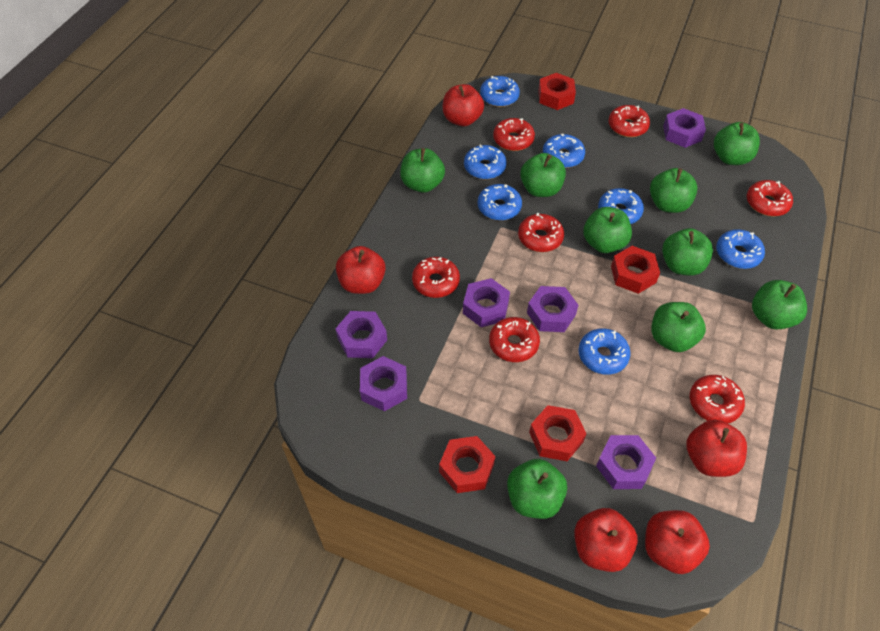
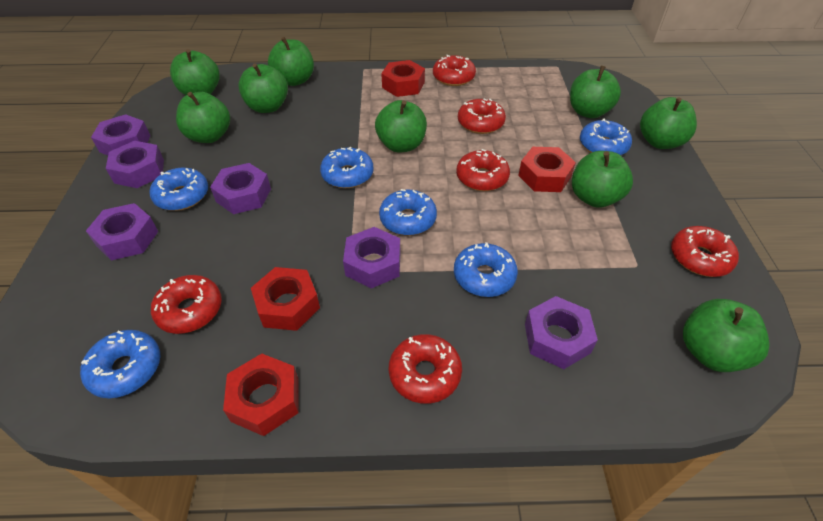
blue donut: [464,145,507,179] [478,184,522,221] [480,76,520,107] [543,133,585,168] [578,328,631,375] [598,188,644,224] [716,229,765,269] = 7 -> [80,330,160,398] [150,168,208,211] [320,147,374,188] [379,189,437,236] [454,242,518,297] [580,118,632,156] = 6
red apple: [336,246,386,294] [443,84,484,126] [574,508,638,572] [645,510,710,574] [686,420,747,477] = 5 -> none = 0
red donut: [412,257,460,298] [489,317,540,362] [493,118,535,151] [518,213,564,252] [608,105,650,137] [689,375,745,423] [747,180,793,216] = 7 -> [151,275,222,334] [389,334,462,404] [433,55,476,86] [456,149,510,191] [458,99,506,134] [671,226,739,277] = 6

